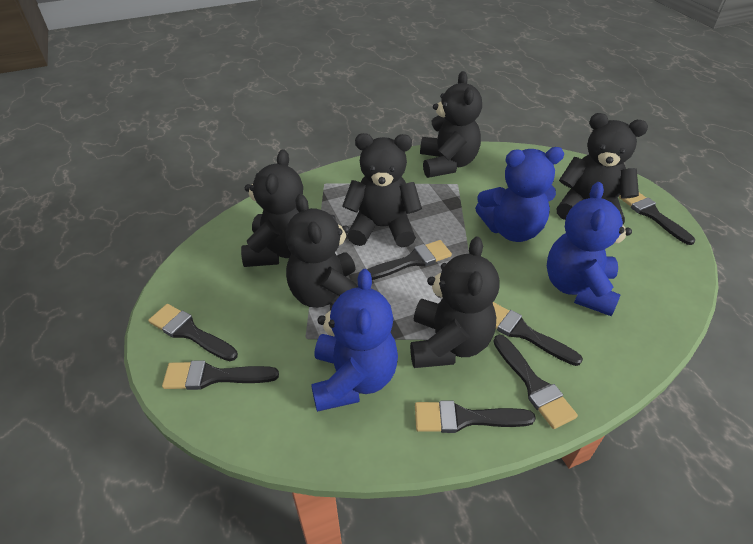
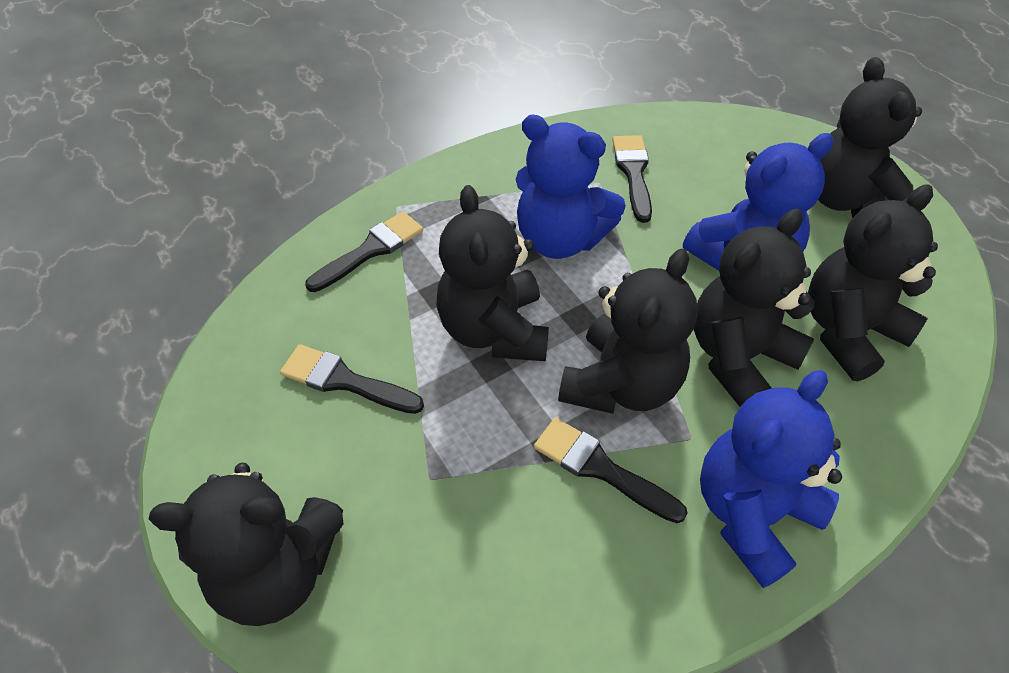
black brush: [148,304,238,361] [162,360,279,390] [367,240,452,280] [415,401,536,433] [493,302,583,366] [493,335,578,429] [619,193,695,245] = 7 -> [280,344,424,414] [305,211,423,292] [534,417,688,523] [612,135,652,223] = 4

